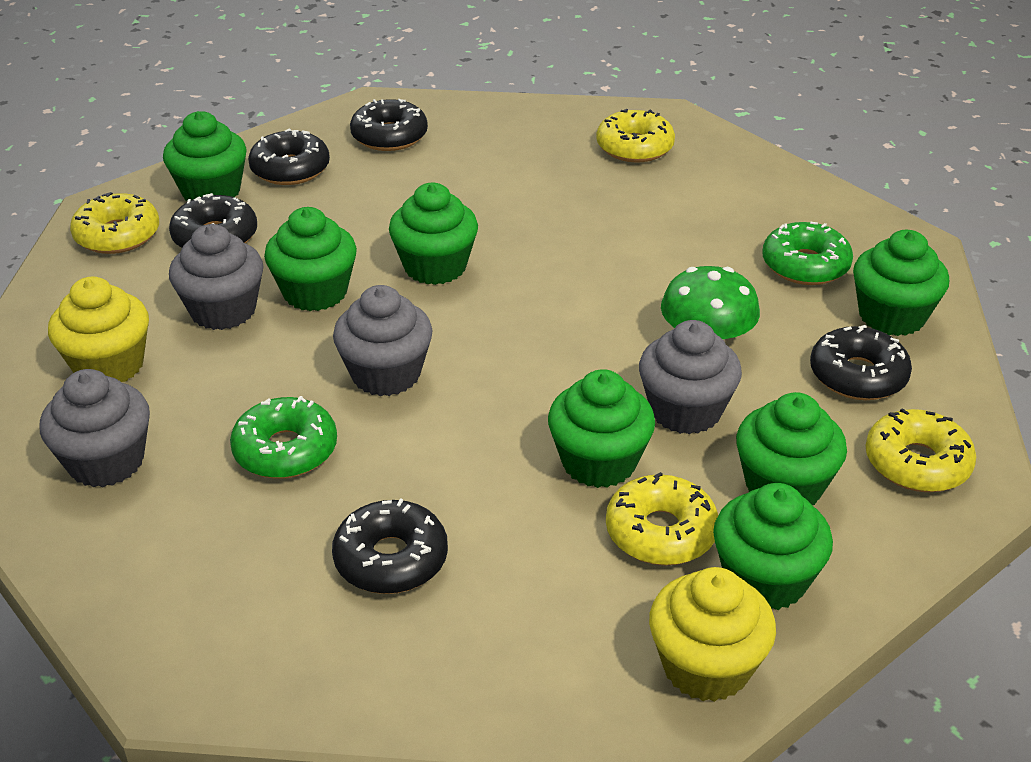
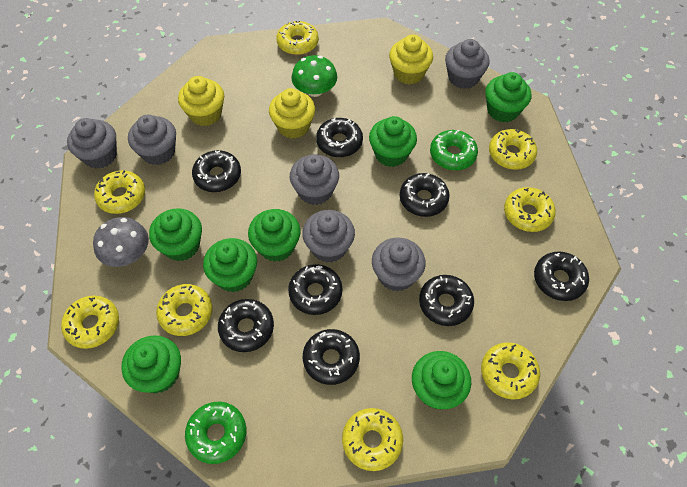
black donut: [169,193,257,248] [248,128,330,185] [332,498,448,594] [350,99,428,151] [810,325,912,400] = 5 -> [192,150,241,192] [218,299,274,352] [288,264,342,315] [303,329,360,385] [316,118,363,157] [400,173,450,217] [419,275,474,326] [534,251,589,301] = 8
grey cupcake: [40,369,150,487] [169,224,263,330] [333,285,433,396] [639,320,742,434] = 4 -> [67,118,117,169] [128,115,176,165] [290,154,339,205] [302,210,355,263] [372,238,426,291] [445,39,490,89] = 6
grey mushroom: none = 0 -> [93,217,149,267] = 1
yellow cupcake: [48,277,149,382] [649,567,776,702] = 2 -> [178,76,224,126] [269,88,315,139] [389,34,433,84] = 3
yellow donut: [70,192,159,254] [596,109,675,163] [606,472,718,565] [866,408,976,492] = 4 -> [61,296,119,349] [94,170,145,214] [156,284,212,336] [276,20,319,55] [342,408,403,471] [481,342,540,400] [489,129,537,170] [504,187,556,232] = 8

